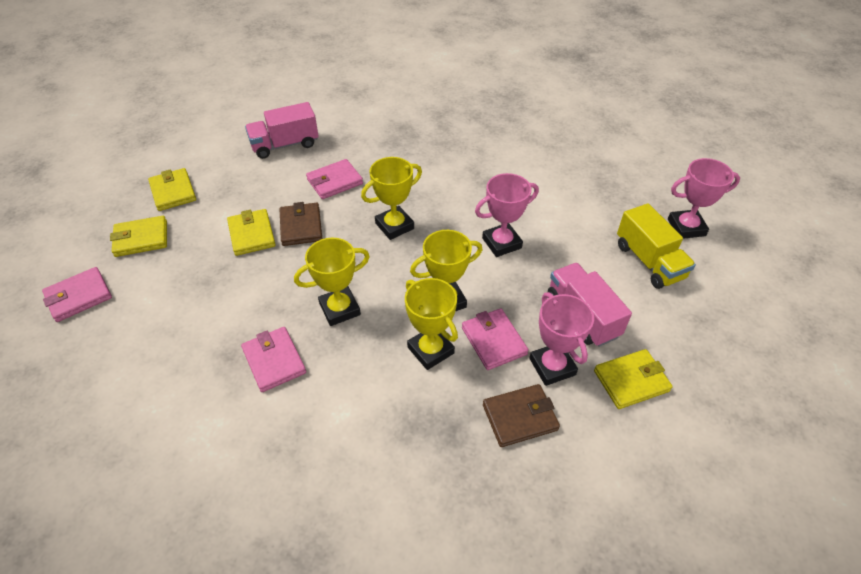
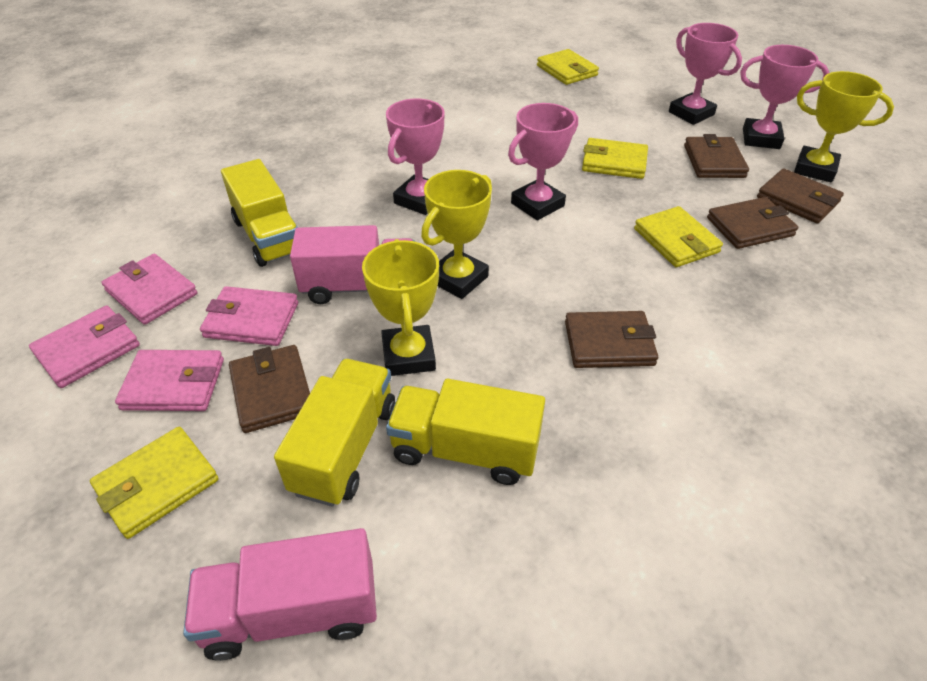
brown wallet: [279,202,322,246] [483,384,560,447] = 2 -> [229,345,310,433] [565,311,658,368] [684,134,749,178] [707,197,798,249] [757,168,844,223] = 5
pink trophy: [475,173,539,257] [529,292,594,386] [668,158,740,239] = 3 -> [386,99,445,215] [508,103,578,220] [669,23,742,125] [740,45,829,149] = 4
yellow trophy: [294,238,370,326] [361,157,422,240] [405,278,458,370] [410,230,483,311] = 4 -> [362,239,439,376] [421,170,492,299] [794,71,894,182] = 3
yellow truck: [617,203,696,289] = 1 -> [221,159,298,267] [274,359,395,507] [386,379,545,485] = 3

